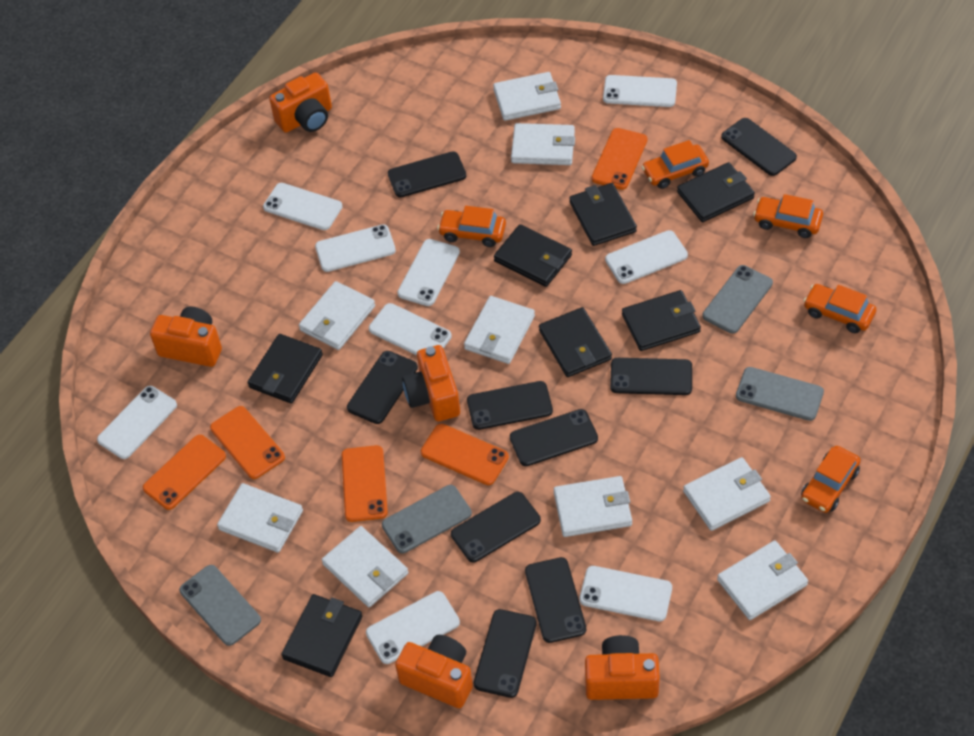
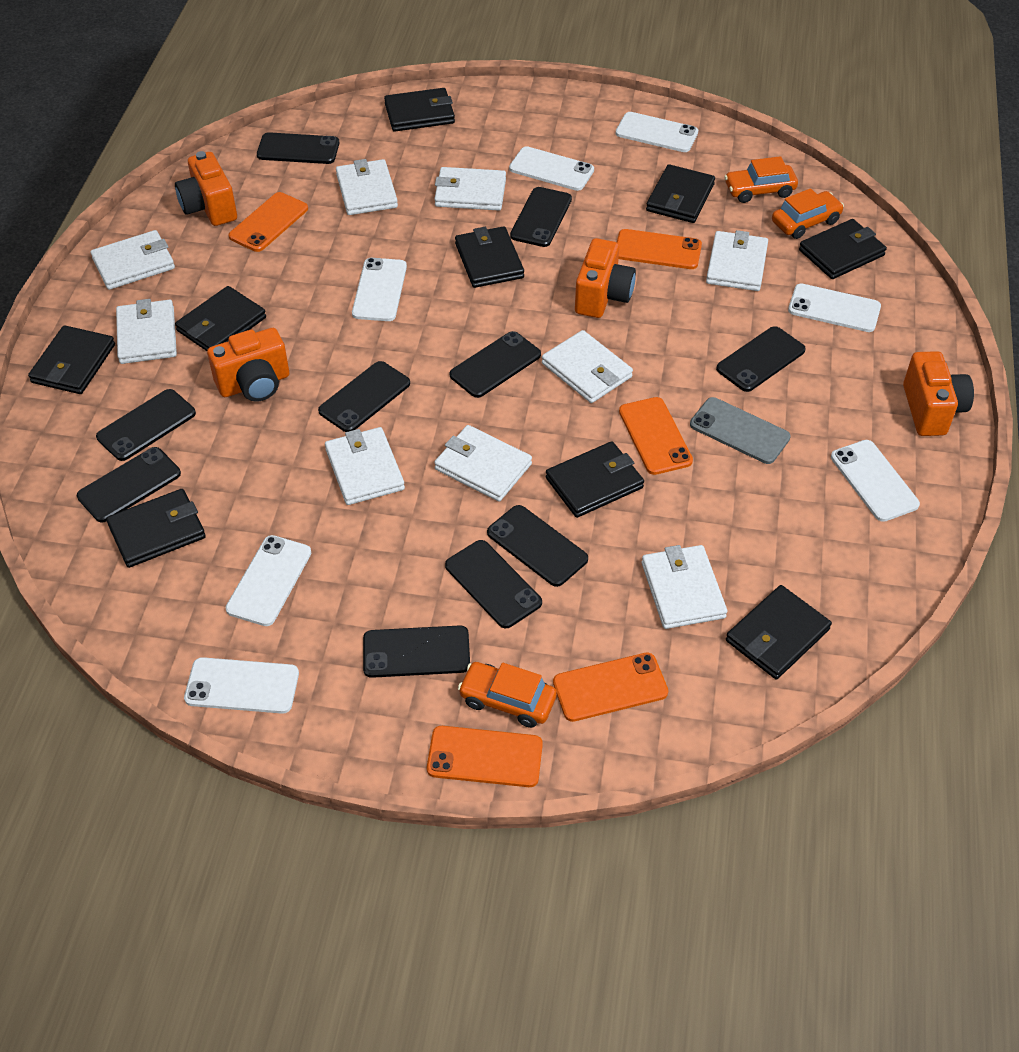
black phone: [347,351,418,424] [388,151,466,198] [451,492,541,562] [467,381,553,430] [474,609,537,698] [510,409,598,466] [525,557,586,643] [610,358,692,395] [721,118,797,176] = 9 -> [77,447,181,523] [96,389,196,461] [257,132,339,164] [318,361,410,432] [363,625,470,678] [445,540,542,628] [449,331,541,398] [487,505,588,587] [510,187,572,247] [716,326,806,392] = 10
black wallet: [247,334,323,404] [281,594,362,677] [494,224,572,287] [539,307,612,377] [569,183,637,246] [622,290,701,351] [677,162,755,222] = 7 -> [28,325,115,394] [106,489,206,568] [175,286,266,351] [384,88,455,132] [455,226,524,288] [546,441,644,518] [646,164,715,223] [726,585,832,679] [799,219,887,279] = 9
grey phone: [179,565,261,646] [382,485,472,553] [702,265,773,334] [736,367,824,421] = 4 -> [690,397,791,464] = 1
orange camera: [150,306,222,367] [269,72,332,133] [395,635,473,708] [402,345,460,421] [585,635,660,700] = 5 -> [175,151,237,226] [207,328,289,402] [575,238,636,318] [903,351,974,436] = 4
orange car: [437,206,506,247] [641,140,709,189] [753,194,823,238] [801,446,861,513] [804,284,876,333] = 5 -> [458,662,557,728] [724,156,798,203] [772,188,844,239] = 3
white phone: [97,386,177,459] [263,183,342,230] [315,224,396,272] [366,591,460,664] [369,303,452,355] [397,239,460,306] [580,566,672,621] [603,75,677,107] [605,230,688,284] = 9 -> [184,657,299,714] [225,535,311,626] [352,258,407,321] [509,146,594,191] [616,112,698,152] [788,283,881,332] [831,440,920,522] = 7

